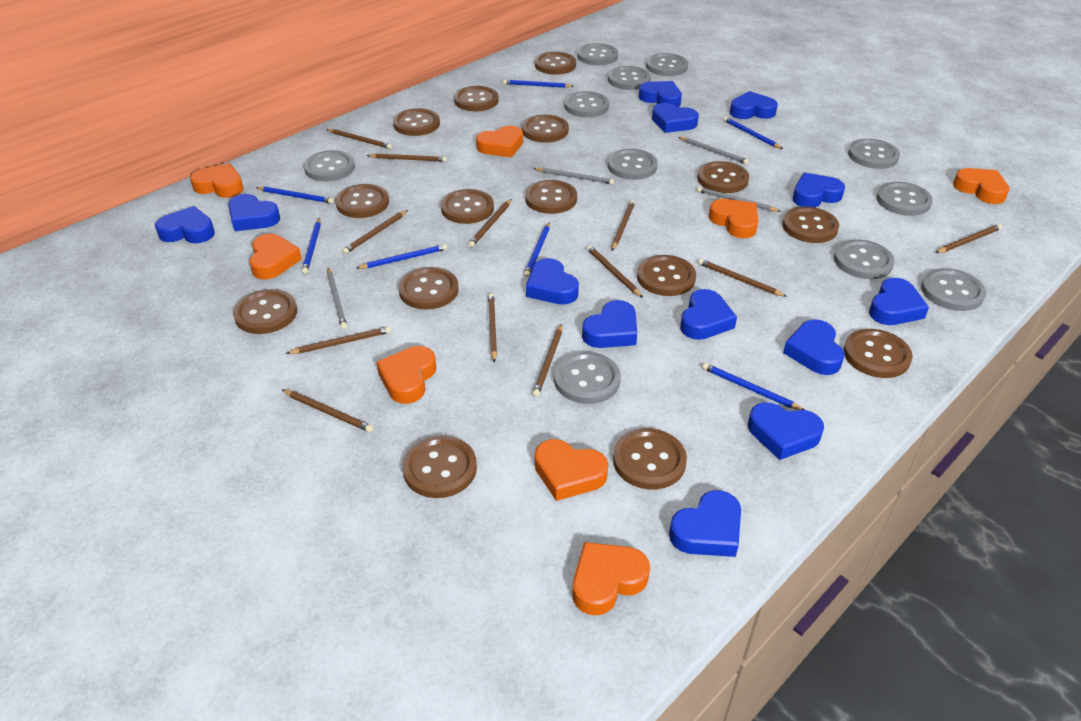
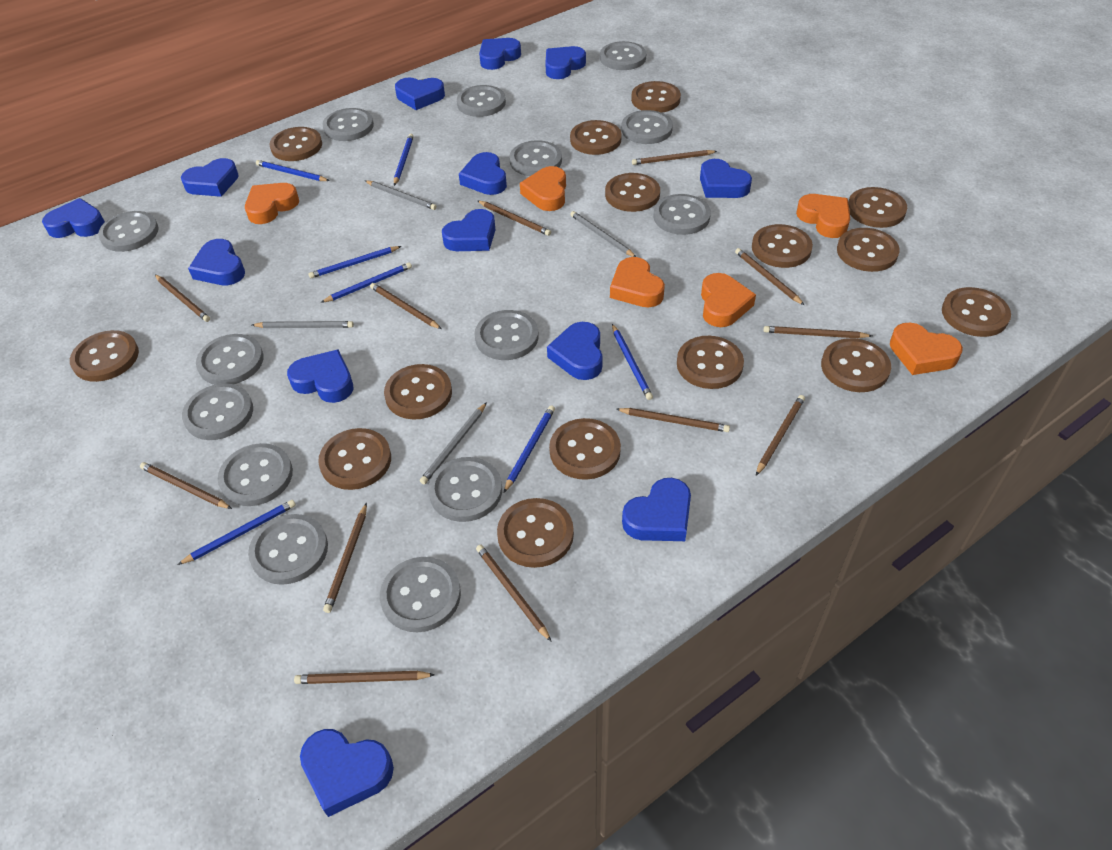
grey button: [304,150,355,181] [554,352,621,404] [564,91,609,117] [577,43,618,65] [608,66,651,90] [608,149,658,180] [646,53,688,76] [834,239,895,279] [848,139,900,169] [876,182,933,216] [921,268,986,311] = 11 -> [98,211,159,252] [182,383,253,440] [196,334,264,385] [218,443,293,506] [248,514,328,585] [323,108,374,141] [380,557,461,632] [428,457,502,522] [457,85,506,117] [475,310,539,360] [509,140,562,176] [600,41,646,70] [621,110,673,144] [653,194,711,235] = 14
orange heart: [190,163,243,198] [249,234,302,279] [376,346,436,404] [476,126,523,158] [535,439,608,501] [572,542,650,615] [709,199,759,238] [953,168,1010,204] = 8 -> [245,183,299,224] [520,166,566,211] [610,257,665,307] [701,273,756,327] [796,194,850,238] [890,323,963,375] = 6

